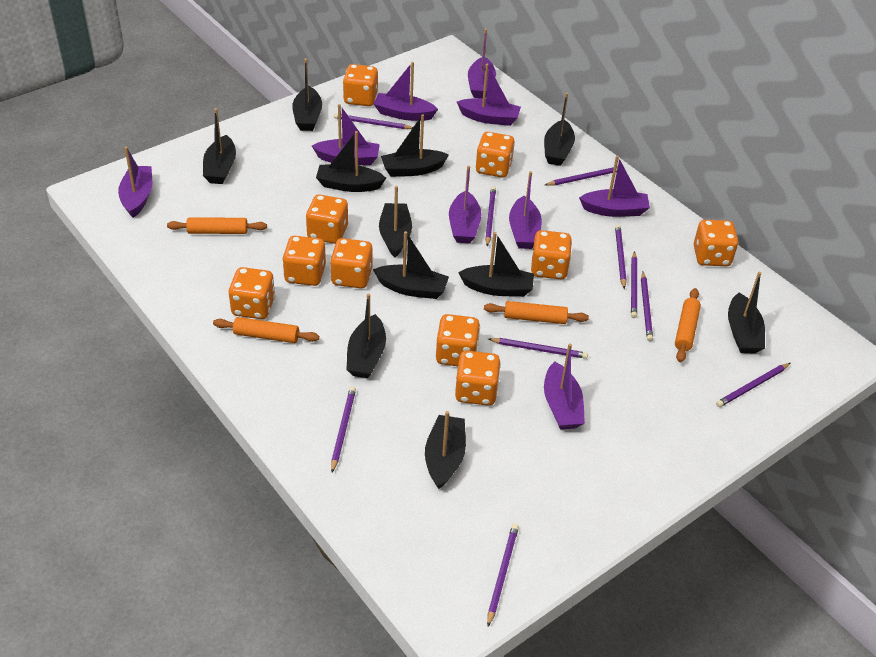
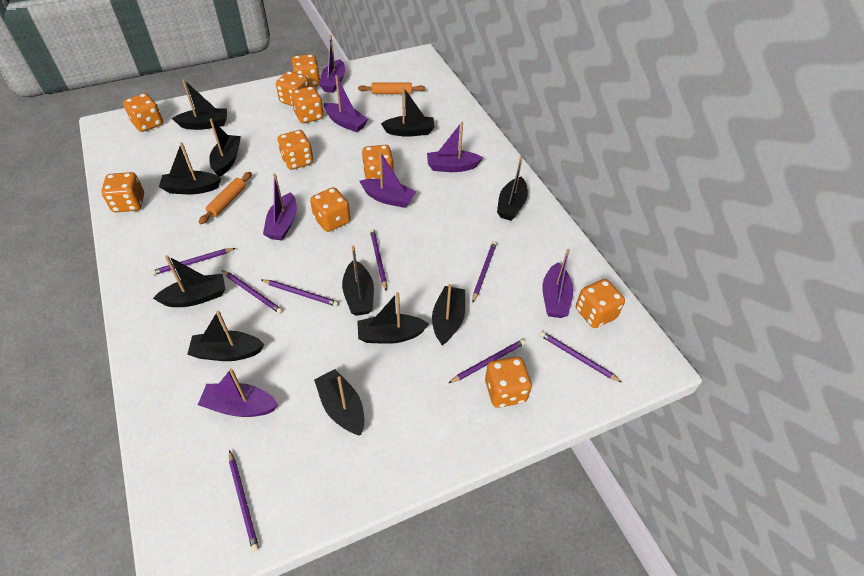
orange rolling pin: [167,217,267,234] [213,317,319,343] [484,301,589,324] [675,288,701,362] = 4 -> [199,172,252,224] [358,83,425,94] = 2
purple boat: [118,147,152,218] [312,104,380,165] [373,62,438,121] [449,166,482,243] [457,64,521,126] [468,29,496,98] [509,171,542,249] [544,343,585,430] [579,156,650,217] = 9 -> [198,368,278,417] [263,174,297,241] [319,35,345,93] [324,75,368,132] [360,151,417,208] [427,122,483,172] [542,249,573,318] = 7
purple pencil: [331,387,356,472] [334,113,413,129] [485,187,496,246] [487,524,519,627] [488,338,588,359] [545,166,618,186] [615,225,626,289] [631,251,637,318] [641,272,653,341] [716,363,790,407] = 10 -> [151,248,236,275] [222,270,283,314] [229,450,259,552] [262,280,339,307] [370,229,387,291] [449,339,525,383] [472,241,497,303] [540,331,621,382] = 8

